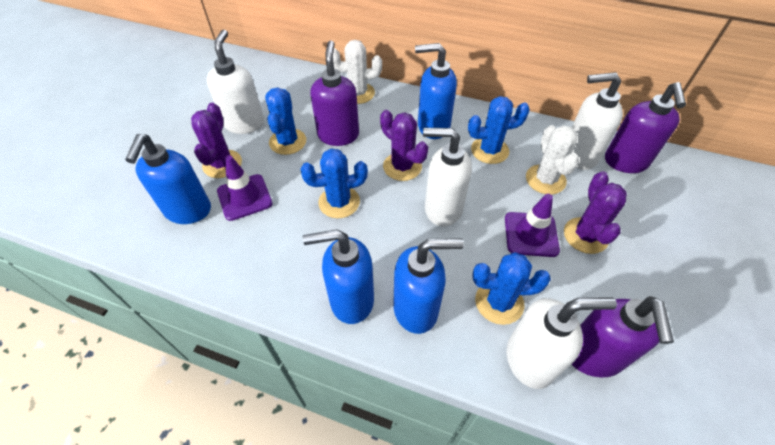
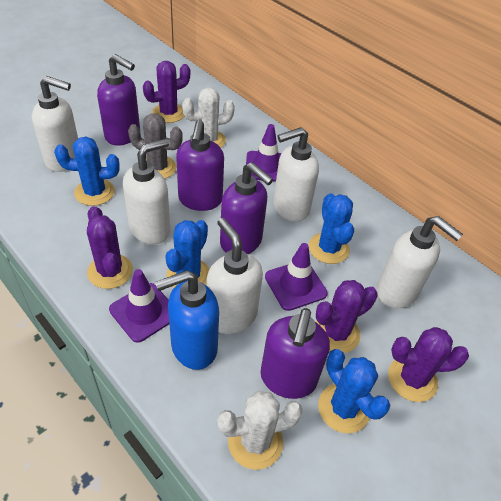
blue soap dispenser: [125,134,211,224] [303,229,374,324] [393,239,464,334] [415,43,457,139] = 4 -> [155,270,219,370] = 1
grey cactus: none = 0 -> [128,113,183,179] = 1
purple cactus: [191,103,242,178] [380,110,428,181] [564,171,627,254] = 3 -> [87,206,133,289] [143,61,190,123] [316,280,378,353] [388,327,469,402] = 4
purple soap dispenser: [310,40,359,146] [572,296,674,377] [605,82,686,173] = 3 -> [97,54,140,146] [176,120,224,211] [220,162,273,254] [260,308,330,399] = 4
purple traffic cone: [217,155,273,221] [505,194,560,257] = 2 -> [109,269,169,343] [246,124,281,182] [265,243,328,311] = 3
white soap dispenser: [206,30,264,134] [423,128,472,227] [507,297,617,389] [572,72,623,170] = 4 -> [32,76,78,172] [123,138,170,244] [207,218,263,334] [273,127,319,222] [377,216,463,309] = 5

